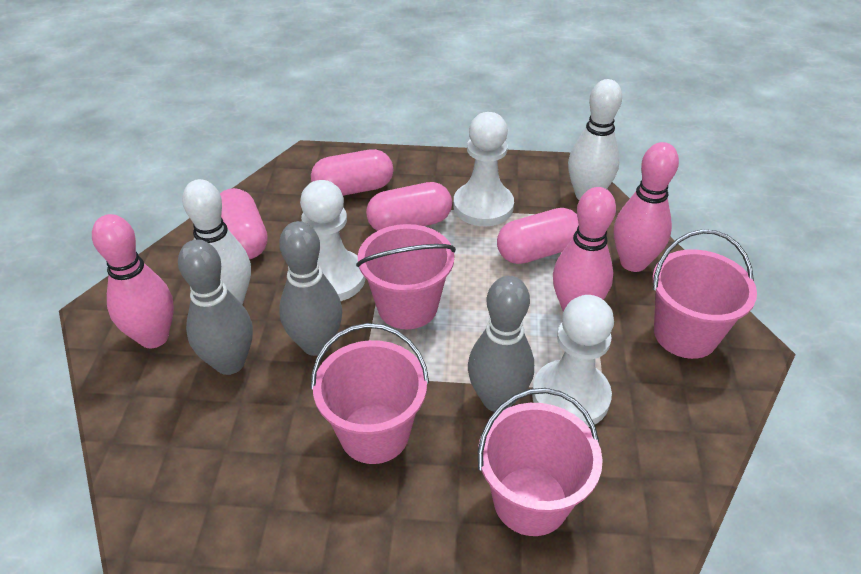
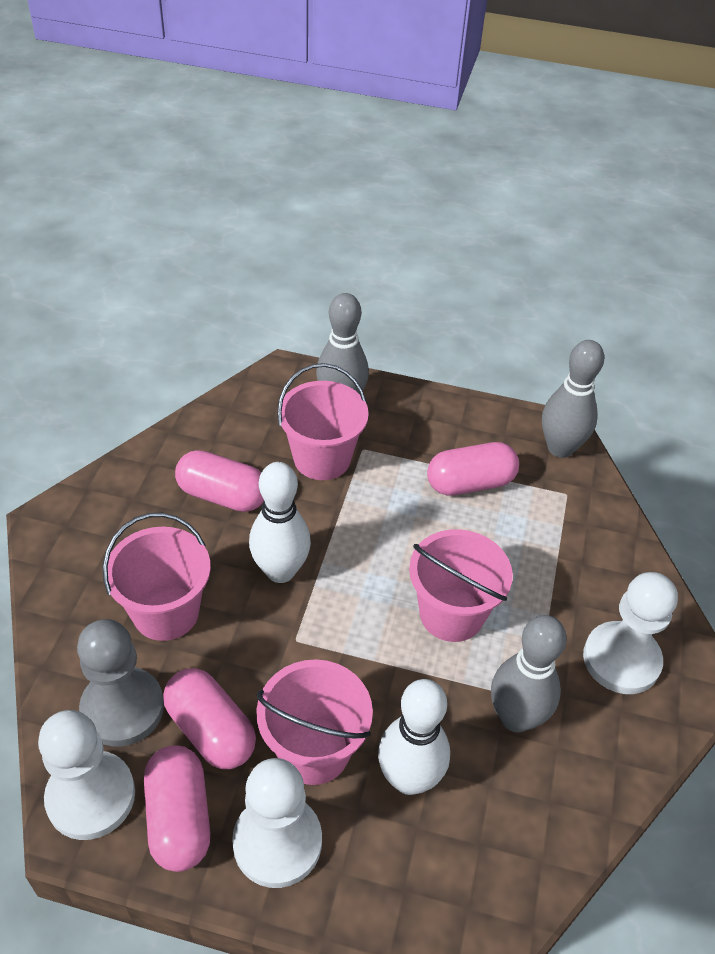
grey pawn: none = 0 -> [77,619,164,746] = 1
pink bowling pin: [92,214,174,348] [553,187,616,311] [614,142,679,272] = 3 -> none = 0

